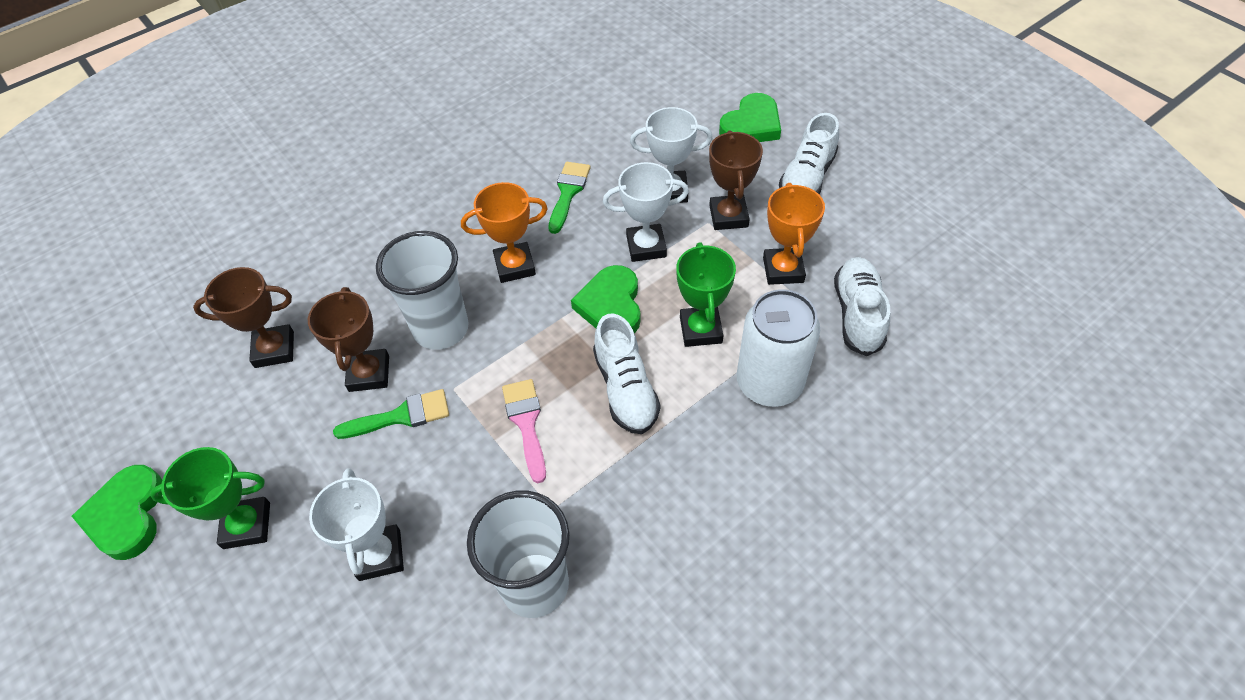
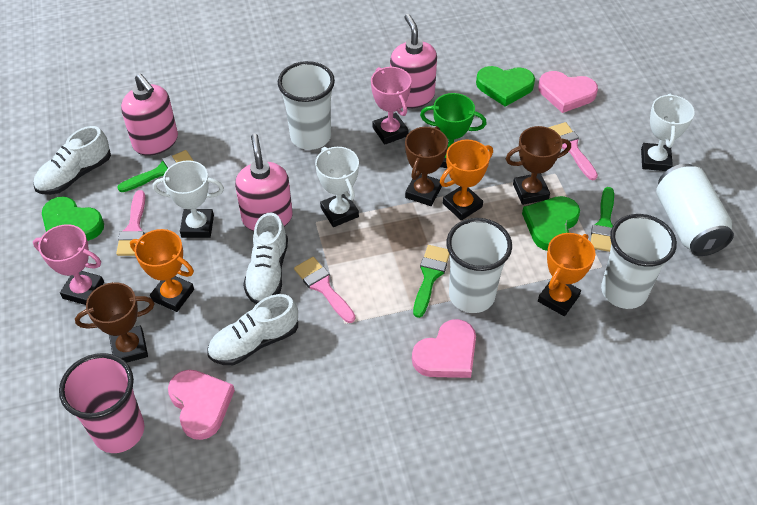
green brush: [333,389,449,439] [549,162,590,234] = 2 -> [117,150,194,192] [413,245,450,318] [591,187,614,252] = 3
green trophy: [150,447,270,549] [676,242,736,347] = 2 -> [420,93,487,168] = 1
orange trophy: [461,182,548,283] [763,183,825,285] = 2 -> [130,229,194,312] [440,140,493,220] [538,233,596,316] = 3
pink brush: [502,379,546,483] = 1 -> [116,190,145,256] [294,257,355,323] [548,122,598,180] = 3
pink cup: none = 0 -> [59,353,145,453] = 1
pink heart: none = 0 -> [168,370,235,440] [412,319,476,378] [538,71,598,113] = 3
pink soap dispenser: none = 0 -> [121,73,178,156] [235,134,293,231] [390,14,437,108] = 3
pink trophy: none = 0 -> [33,224,104,305] [371,67,411,145] = 2
white cup: [376,231,469,350] [467,490,570,618] = 2 -> [278,61,335,150] [447,218,512,313] [601,214,677,309] = 3

